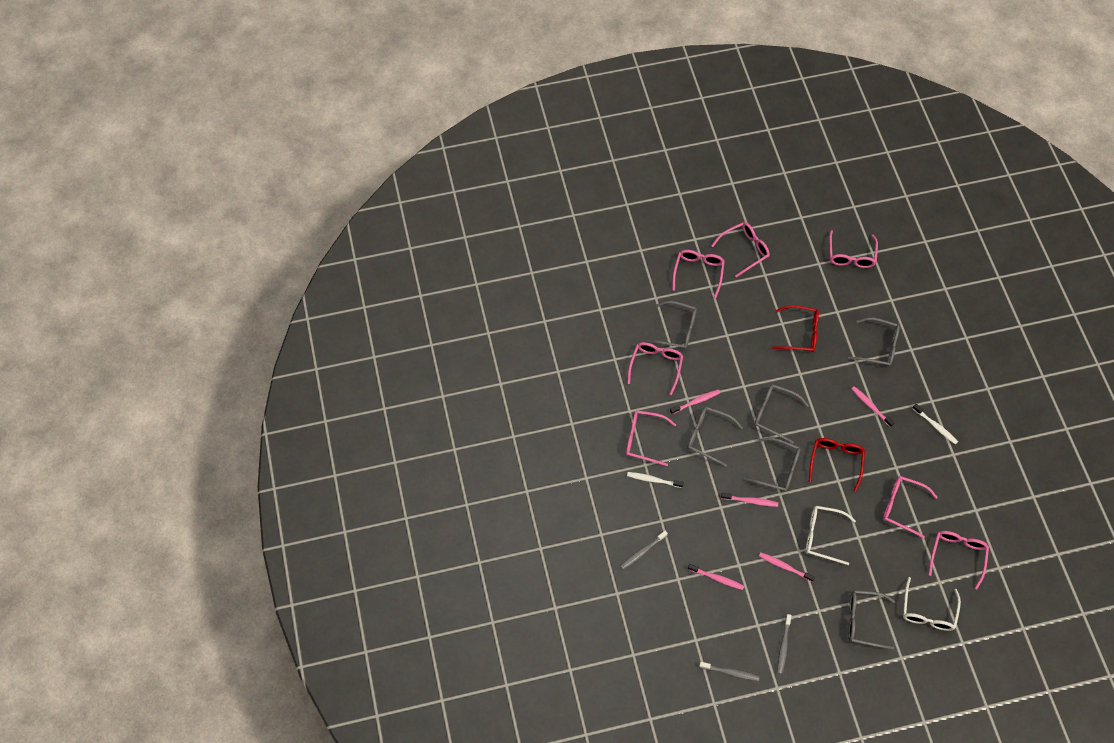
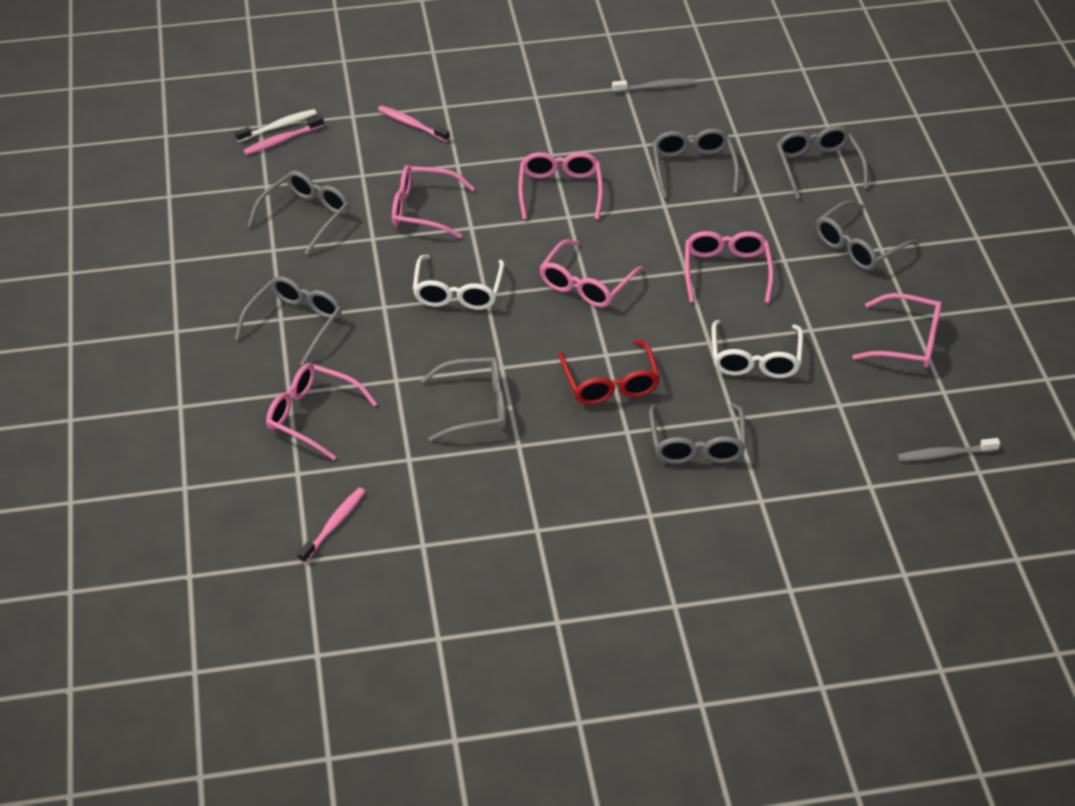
grey glasses: [646,301,697,349] [687,407,743,467] [744,438,801,492] [754,385,809,444] [848,318,900,367] [848,590,896,649] = 6 -> [235,276,342,366] [248,171,349,255] [421,357,506,441] [649,403,746,464] [652,128,739,198] [776,126,868,199] [816,200,919,270] = 7
grey toothbrush: [620,531,668,569] [699,662,760,681] [777,614,792,674] = 3 -> [612,78,696,93] [897,438,1000,461] = 2
pink glasses: [626,410,676,466] [627,342,683,395] [672,250,725,299] [711,222,770,277] [829,230,878,268] [883,476,938,538] [928,531,989,590] = 7 -> [266,363,377,460] [392,165,475,238] [518,152,603,220] [539,239,644,307] [685,231,774,303] [852,293,942,368] = 6
pink toothbrush: [670,389,720,414] [688,564,744,590] [721,493,778,507] [759,552,815,582] [851,386,894,427] = 5 -> [243,115,324,155] [298,488,365,563] [378,105,450,142] = 3
red glasses: [772,305,819,352] [809,438,865,492] = 2 -> [559,339,660,405] = 1
white toothbrush: [627,472,684,488] [912,404,958,445] = 2 -> [235,109,317,142] = 1

